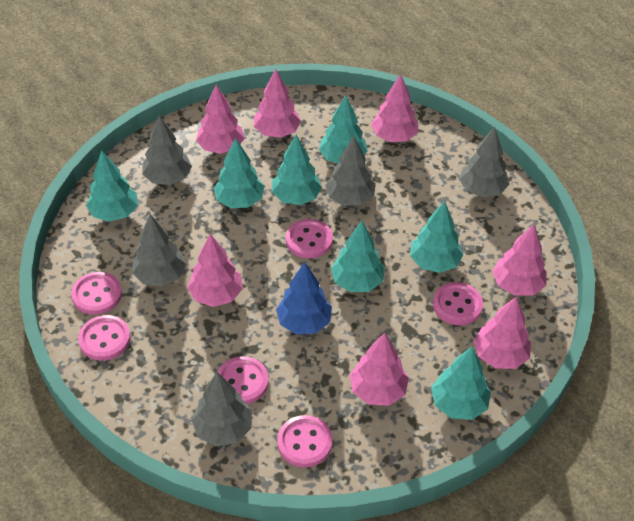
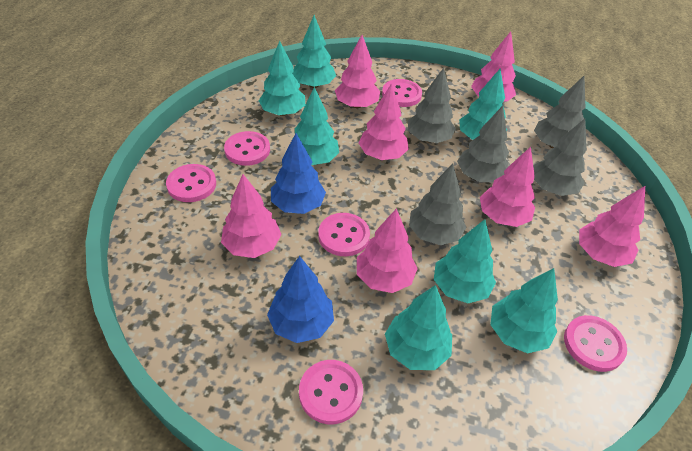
blue tree: [276,262,332,334] = 1 -> [267,256,334,343] [271,133,326,214] = 2

